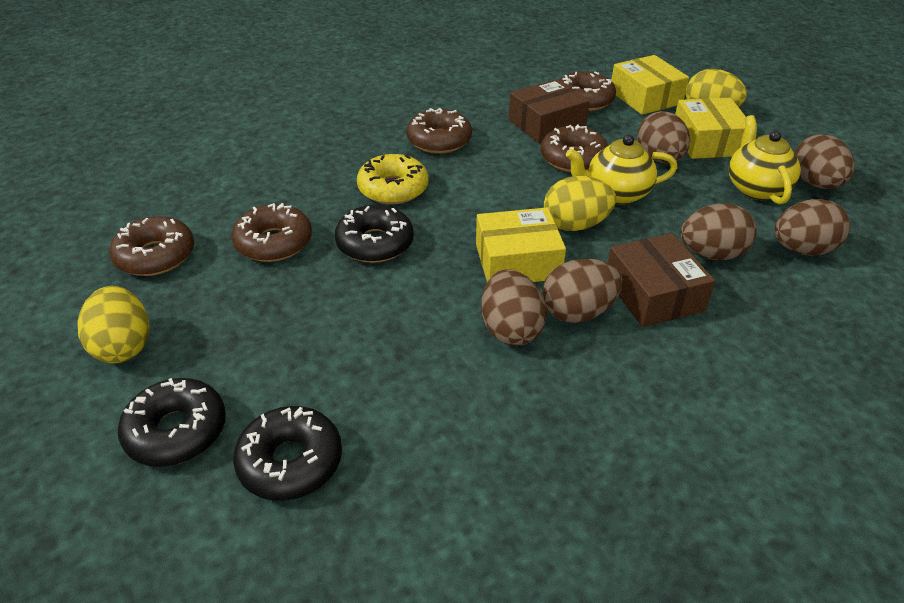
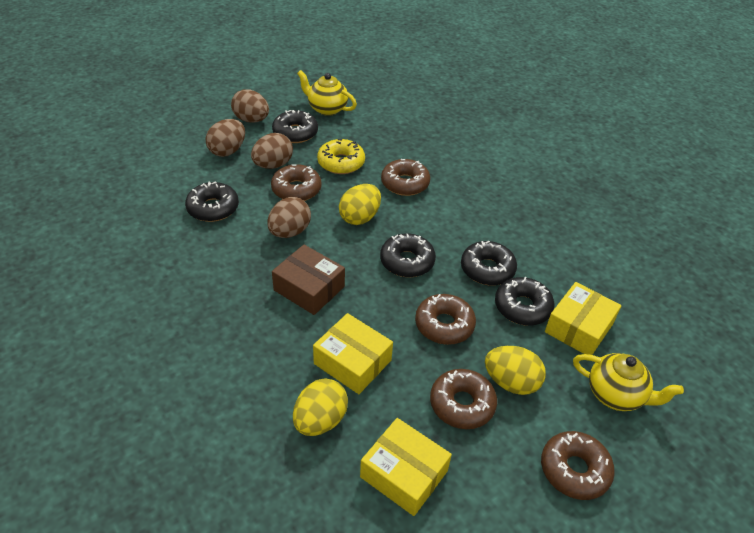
black donut: [118,378,226,467] [233,406,342,501] [335,205,414,263] = 3 -> [185,181,239,222] [272,110,318,143] [380,233,436,277] [461,241,517,286] [495,277,554,326] = 5
brown box: [509,79,590,143] [608,233,715,327] = 2 -> [272,245,345,315] = 1
brown egg: [481,269,547,346] [542,259,622,323] [637,111,690,163] [681,203,757,260] [774,199,850,256] [794,134,854,189] = 6 -> [206,119,245,157] [231,89,269,123] [251,133,293,169] [267,197,311,238] = 4

